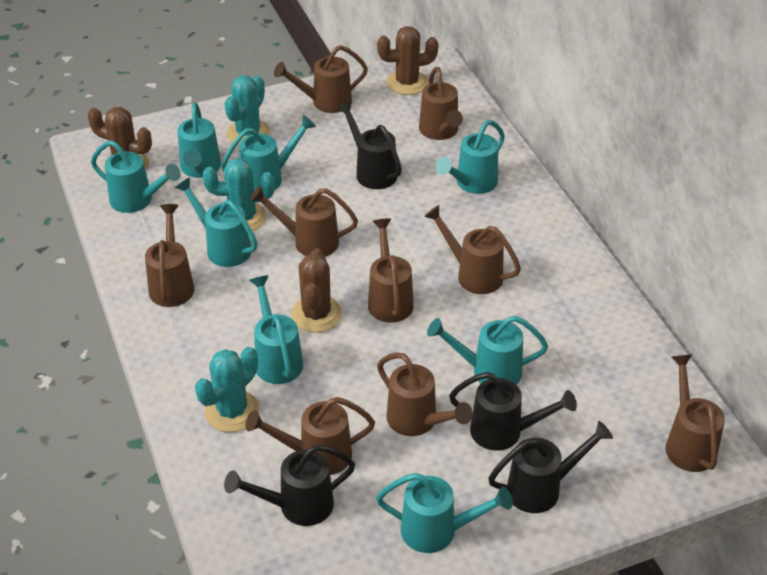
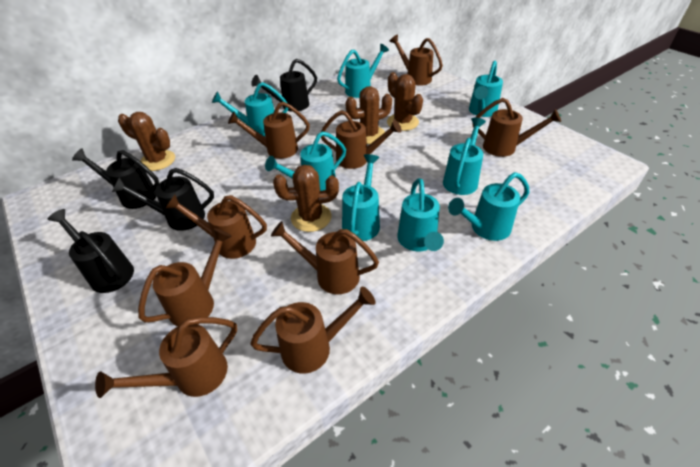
brown cactus: [87,107,152,170] [291,248,342,333] [377,26,439,95] = 3 -> [118,112,175,171] [273,165,339,232] [345,86,392,144] [387,72,423,131] = 4
turquoise cactus: [195,347,260,432] [203,158,275,231] [225,76,271,146] = 3 -> none = 0

